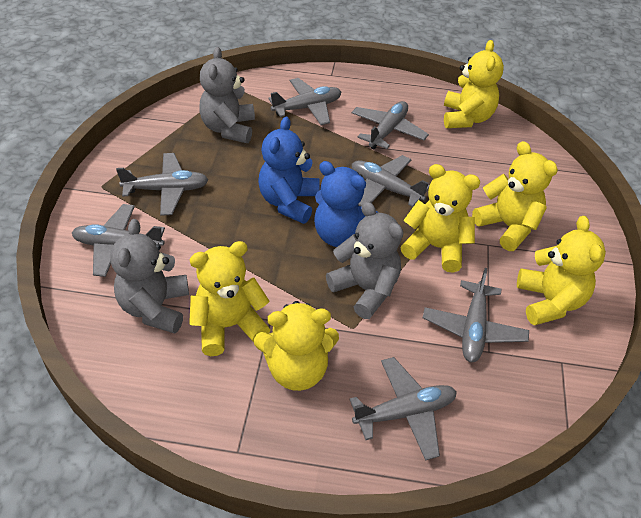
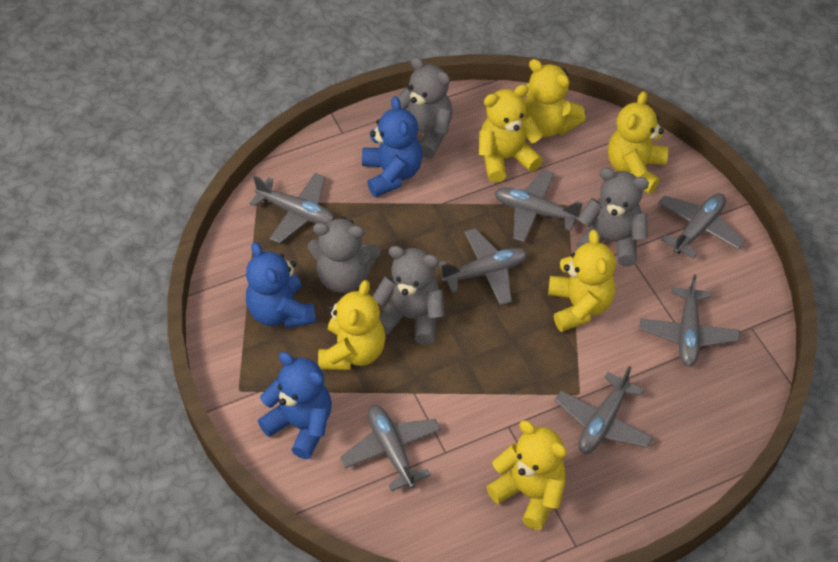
blue teddy bear: [258,117,320,224] [314,161,379,247] = 2 -> [246,242,316,328] [258,352,332,459] [362,96,423,197] = 3
grey teddy bear: [110,219,189,334] [199,47,255,143] [326,201,403,319] = 3 -> [308,217,380,293] [373,246,444,345] [397,57,453,158] [576,168,649,266] = 4

